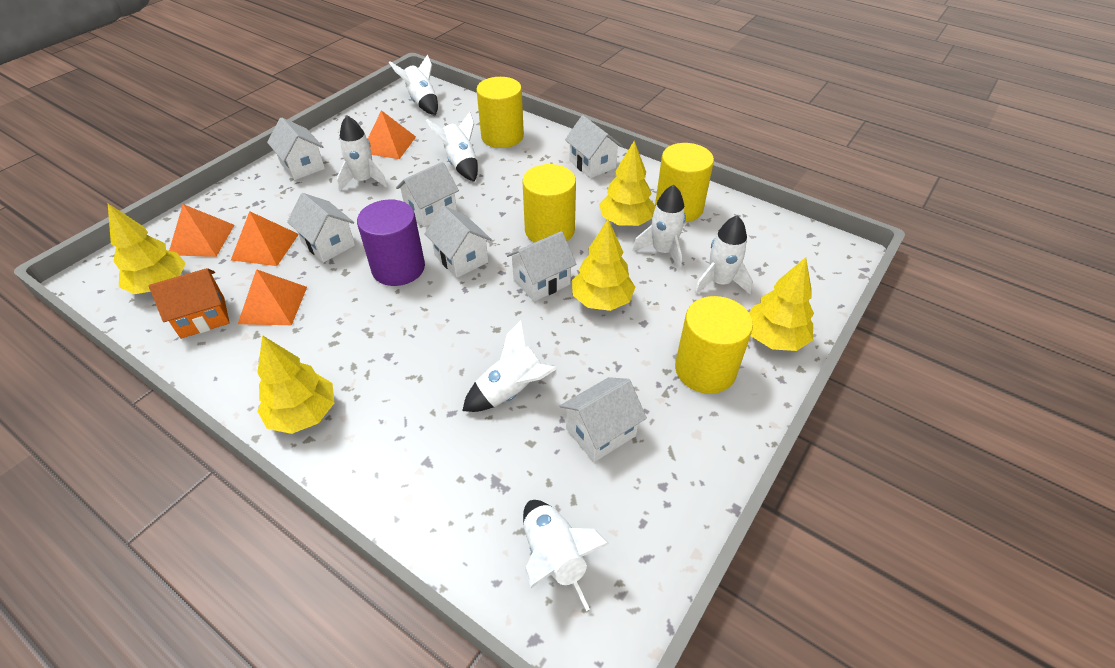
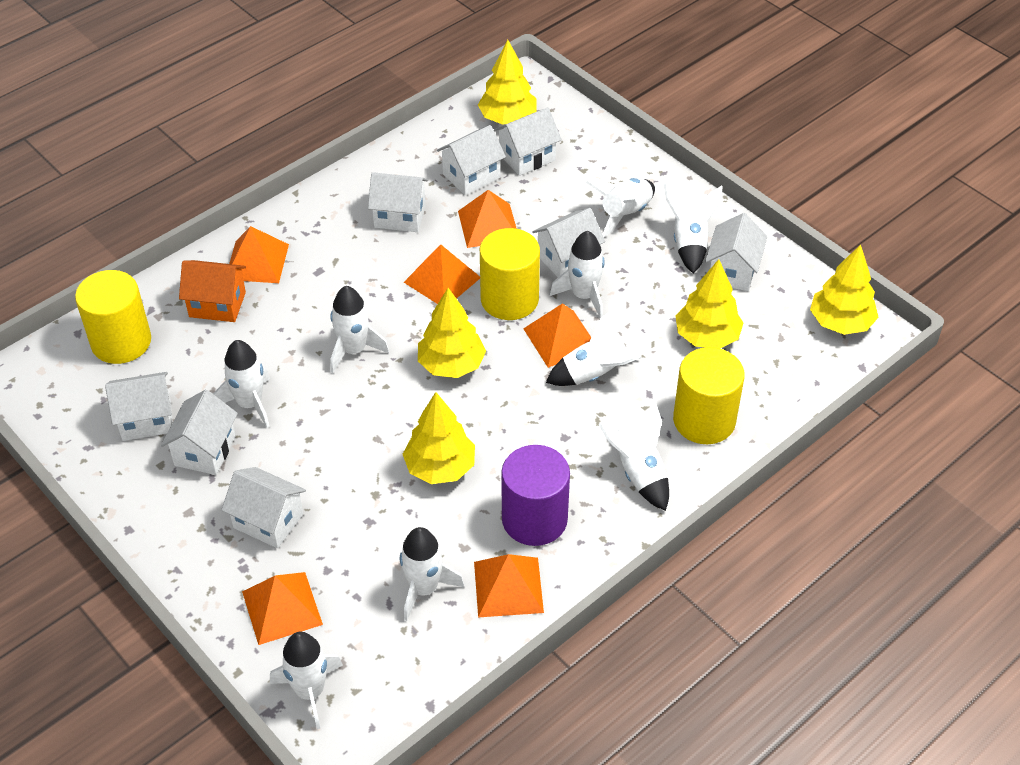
orange pyramid: [169,204,234,257] [231,211,298,266] [238,269,307,325] [368,110,416,159] = 4 -> [229,226,289,283] [242,572,323,645] [404,244,480,304] [458,190,517,248] [474,554,544,617] [523,303,591,368] = 6
white house: [267,117,325,180] [287,193,355,263] [396,162,459,227] [425,206,492,278] [507,231,576,302] [560,377,647,462] [565,115,623,178] = 7 -> [105,372,173,441] [161,390,238,475] [221,467,306,548] [368,172,428,232] [437,125,506,195] [494,107,561,176] [532,208,605,277] [705,213,767,291] = 8
white rocket: [337,116,388,191] [389,54,438,115] [426,112,478,181] [462,321,557,412] [523,500,609,611] [632,185,686,271] [694,215,753,295] = 7 -> [213,340,270,428] [270,632,343,729] [330,286,389,373] [400,527,464,621] [546,308,642,386] [550,231,605,318] [586,178,655,237] [598,403,669,511] [664,183,723,274] = 9
yellow cylinder: [476,77,524,148] [523,164,576,243] [655,143,714,222] [675,296,753,394] = 4 -> [75,270,151,364] [480,228,540,320] [673,347,745,444] = 3

